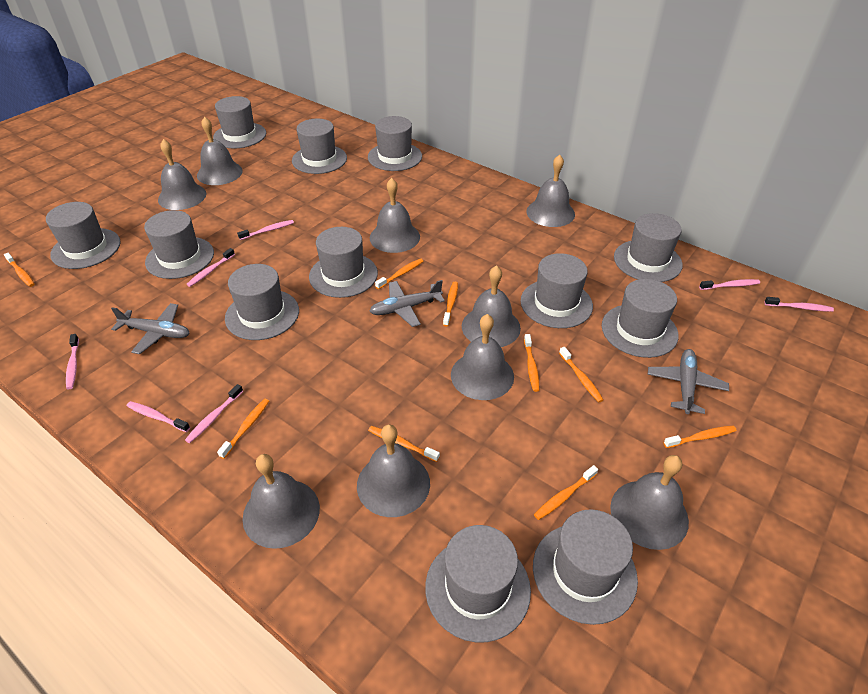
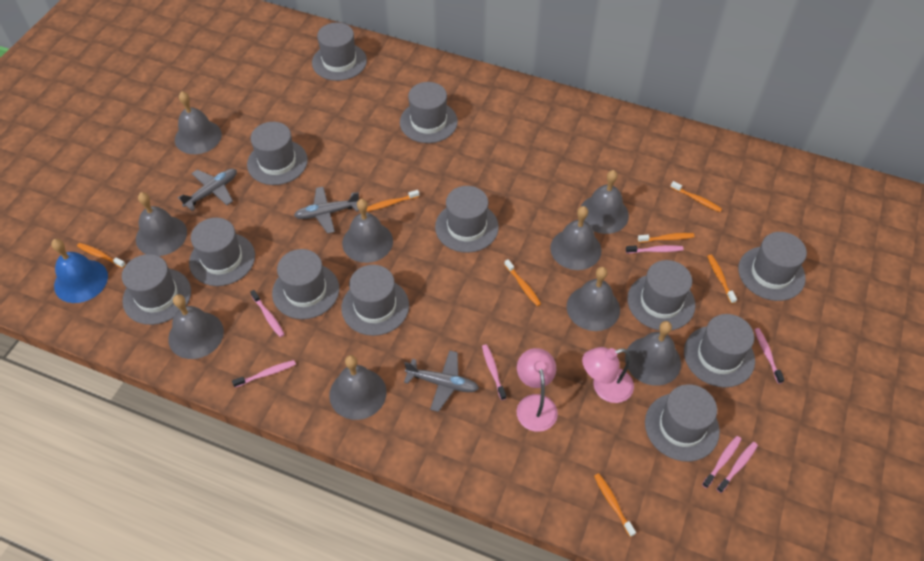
blue bell: none = 0 -> [51,239,108,303] = 1
orange toothbrush: [4,253,35,287] [217,399,269,459] [368,426,440,462] [375,258,423,289] [443,282,458,327] [524,334,539,392] [534,465,598,520] [559,347,603,402] [664,426,737,448] = 9 -> [77,243,126,268] [367,190,419,212] [504,259,541,306] [594,473,636,537] [638,233,694,243] [670,181,722,212] [707,255,737,304] = 7
pink lamp: none = 0 -> [517,348,558,432] [582,347,634,403] = 2

